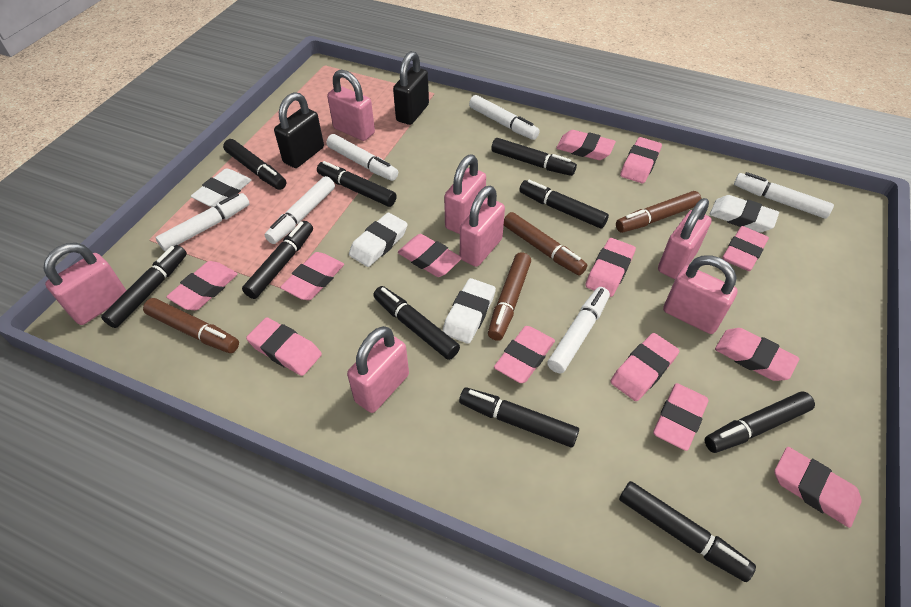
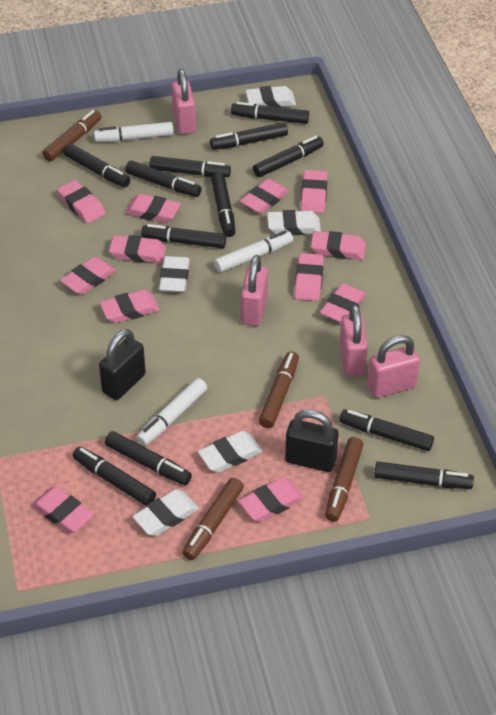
black marker: [101,245,187,328] [223,139,286,190] [242,221,313,299] [317,161,397,207] [373,286,460,360] [459,387,579,448] [491,138,577,176] [519,180,609,229] [619,481,756,582] [704,392,815,453] = 10 -> [63,143,130,187] [73,446,156,506] [105,431,192,486] [125,160,202,197] [141,224,226,248] [150,156,231,177] [210,122,288,150] [211,173,235,237] [231,102,309,124] [253,136,324,177] [340,409,434,451] [374,462,474,489] = 12
pink eraser: [166,261,238,310] [246,317,322,376] [280,252,344,300] [398,234,462,277] [494,326,555,383] [556,130,616,160] [585,238,636,297] [610,333,679,401] [620,137,662,183] [653,383,708,451] [715,328,799,381] [722,226,769,271] [774,447,862,528] = 13 -> [32,486,94,533] [57,180,106,223] [60,257,116,295] [99,290,160,323] [109,235,166,263] [125,194,181,223] [239,477,304,522] [240,179,289,214] [294,253,324,301] [301,170,327,213] [311,231,366,260] [320,283,367,323] = 12
pink padlock: [43,243,127,325] [327,69,375,141] [347,326,409,413] [444,155,486,234] [460,186,505,267] [658,198,712,279] [663,255,738,334] = 7 -> [171,69,196,134] [241,255,268,326] [339,304,368,377] [367,335,420,398] = 4
white eraser: [191,168,252,207] [349,213,408,267] [442,278,496,344] [710,195,779,232] = 4 -> [132,489,199,536] [159,256,190,292] [198,431,263,472] [245,86,296,108] [267,210,321,235] = 5
white marker: [156,193,250,251] [265,176,335,244] [326,134,398,181] [469,95,540,140] [547,287,610,373] [734,172,834,219] = 6 -> [94,122,174,142] [136,378,207,446] [214,231,293,273] = 3

